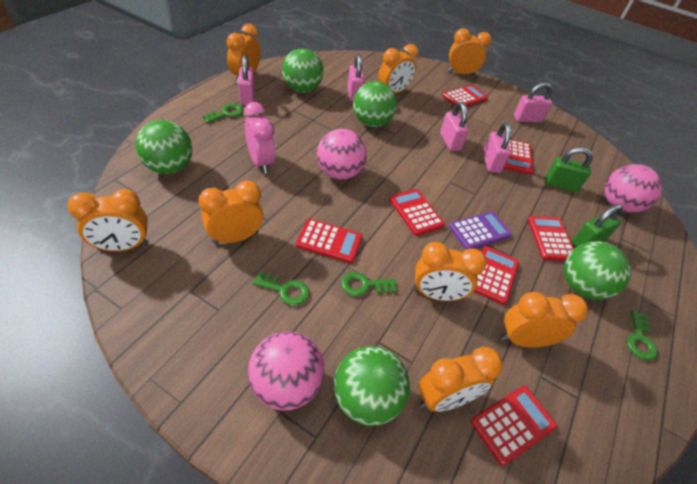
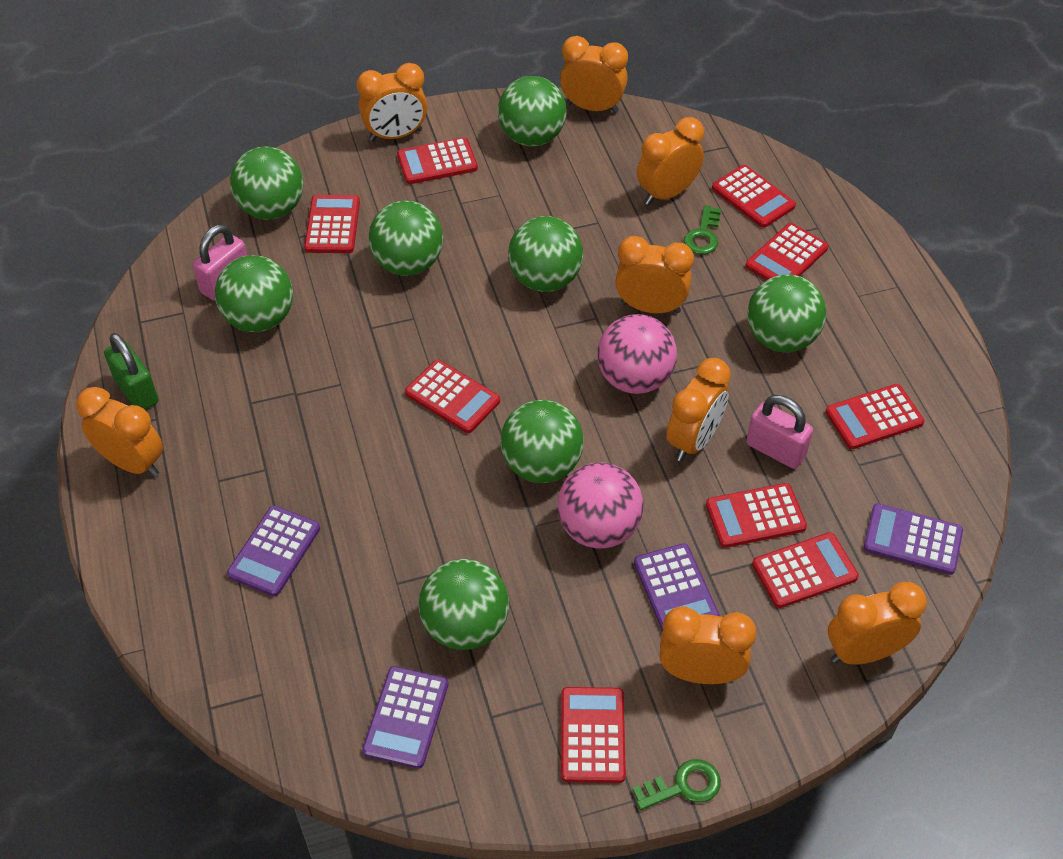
green ball: [135,120,193,174] [282,48,324,93] [334,346,410,426] [353,81,397,127] [564,241,631,300] = 5 -> [215,255,293,332] [230,147,303,220] [368,200,443,276] [419,559,509,650] [498,76,567,147] [500,400,584,483] [508,216,583,292] [747,274,826,352] = 8
green key: [202,104,243,123] [253,272,309,305] [341,272,397,296] [627,310,658,361] = 4 -> [632,759,721,810] [684,205,721,254] = 2
green padlock: [545,147,593,192] [572,204,623,247] = 2 -> [104,333,158,409] = 1
pink ball: [248,332,325,410] [317,129,367,180] [604,164,662,213] = 3 -> [557,462,643,549] [598,314,677,394] = 2
pink clock: [244,102,276,174] = 1 -> none = 0
pink padlock: [238,55,255,105] [348,54,365,101] [440,102,469,151] [483,123,511,173] [514,83,552,122] = 5 -> [193,224,248,300] [746,395,813,469] = 2
purple calculator: [449,211,512,250] = 1 -> [227,505,320,597] [362,666,448,769] [634,543,720,631] [864,503,963,575] = 4
red calculator: [296,219,362,263] [389,189,445,236] [443,85,488,109] [471,386,557,466] [473,246,519,305] [503,140,533,175] [528,216,574,261] = 7 -> [304,195,360,253] [397,137,478,184] [405,360,500,433] [561,687,626,783] [706,483,807,548] [712,165,796,228] [745,223,828,280] [752,532,859,608] [825,384,924,449] = 9

